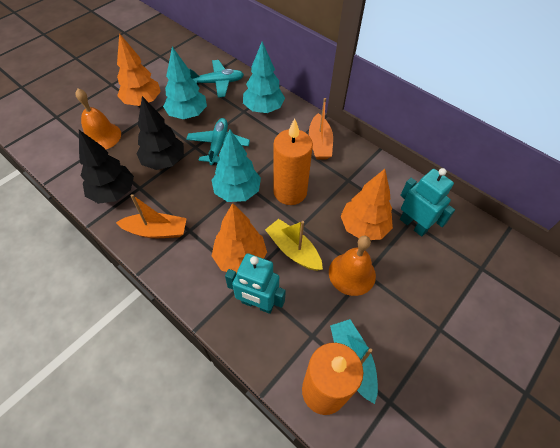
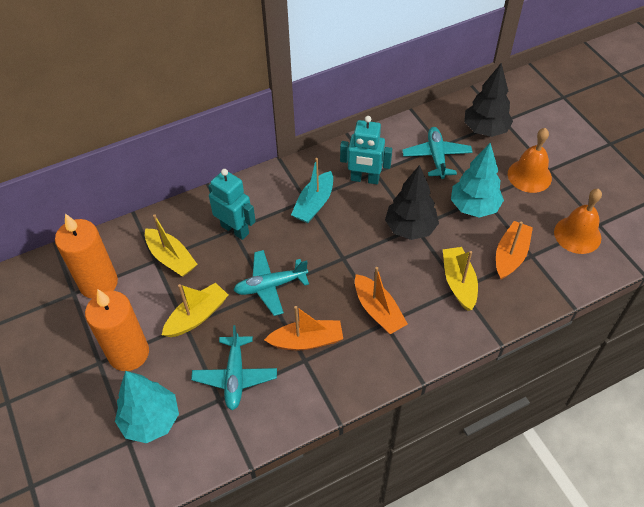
orange boat: [116,194,187,238] [309,98,333,160] = 2 -> [264,306,343,350] [355,267,408,334] [496,221,533,280] = 3
orange tree: [117,33,161,106] [212,203,267,273] [341,169,393,240] = 3 -> none = 0
turquoise plane: [186,118,250,165] [189,60,244,98] = 2 -> [191,325,277,410] [233,250,309,316] [402,127,473,179] = 3
turquoise tree: [163,47,207,119] [211,130,261,202] [243,42,285,113] = 3 -> [115,371,179,443] [451,143,504,218] = 2
yellow boat: [265,219,323,271] = 1 -> [145,214,198,277] [162,283,228,337] [443,247,478,311] = 3

